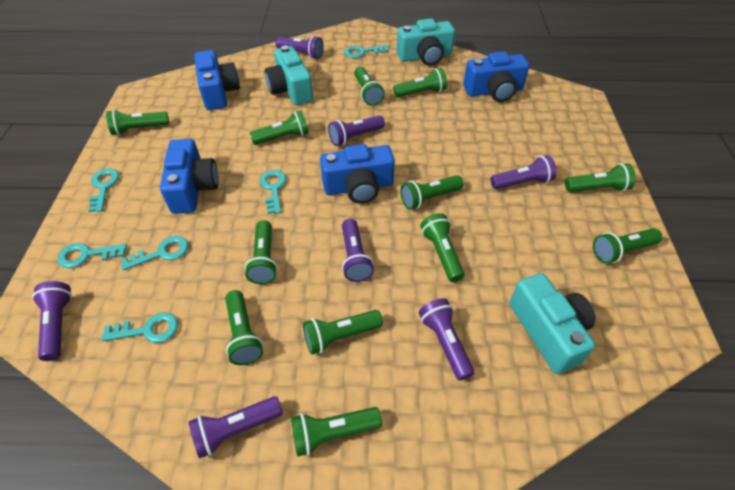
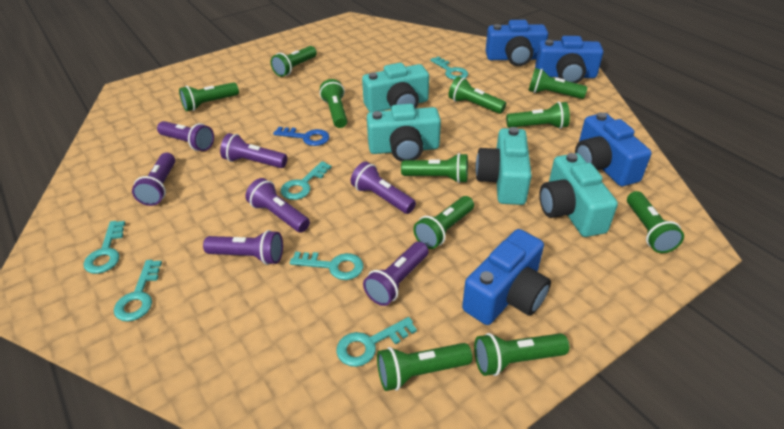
blue key: none = 0 -> [273,127,330,146] = 1
green flashlight: [106,110,169,136] [225,290,263,365] [244,220,278,284] [250,111,309,145] [291,407,382,457] [303,310,383,355] [354,67,385,106] [393,68,447,97] [400,175,463,210] [420,213,465,282] [565,163,636,192] [593,228,662,264] = 12 -> [179,82,239,111] [271,46,317,77] [320,79,347,128] [377,343,472,391] [401,153,468,183] [413,196,474,249] [448,76,506,114] [474,333,569,376] [506,102,570,129] [528,68,588,99] [627,191,684,253] = 11
turquoise camera: [265,46,313,105] [397,18,455,66] [509,273,595,374] = 3 -> [362,63,429,112] [367,104,441,162] [476,127,532,205] [539,153,618,237] = 4

